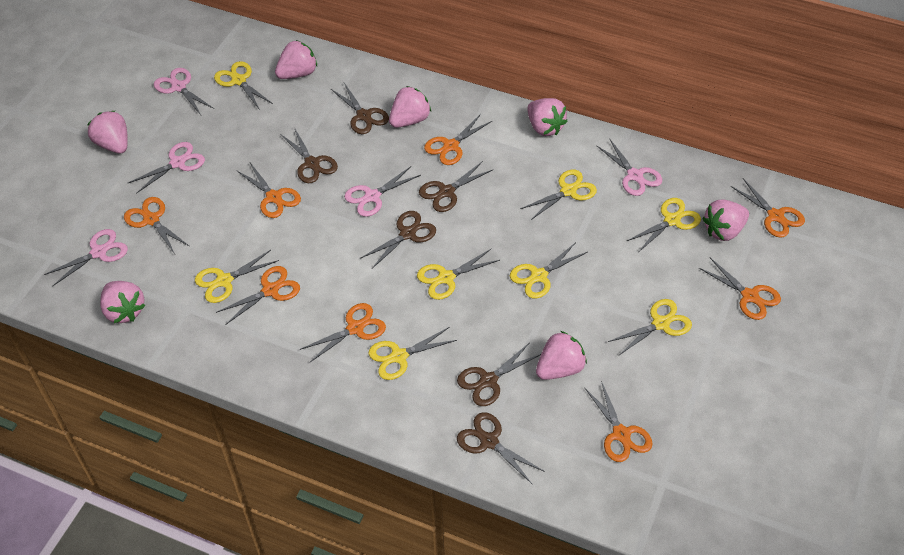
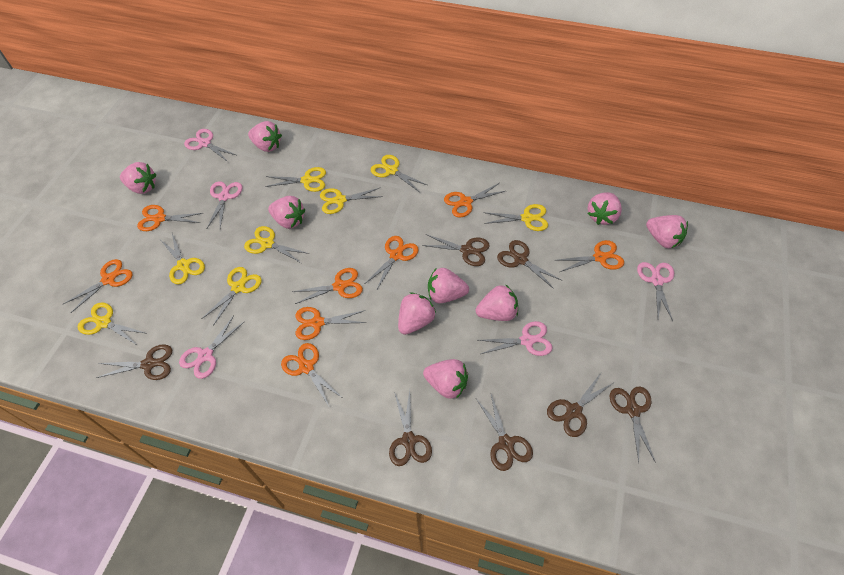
brown scissors: [280,127,338,183] [331,83,389,134] [360,211,436,268] [419,161,492,212] [457,343,541,406] [457,412,545,485] = 6 -> [96,344,172,380] [389,391,432,466] [422,234,490,266] [476,394,533,471] [497,240,563,289] [547,373,613,437] [610,387,656,463] = 7
pink strawberry: [87,111,128,154] [100,281,146,323] [275,40,317,79] [389,86,431,128] [527,98,567,136] [536,331,587,380] [702,200,749,241] = 7 -> [120,162,156,194] [248,121,282,152] [268,196,305,229] [398,292,436,335] [423,359,468,399] [428,268,469,303] [475,284,518,321] [588,192,622,225] [646,215,688,248] = 9

